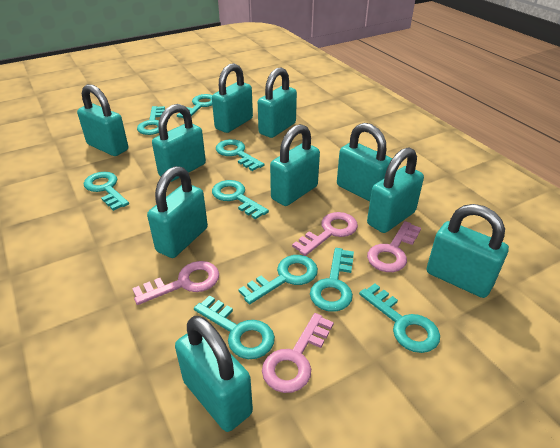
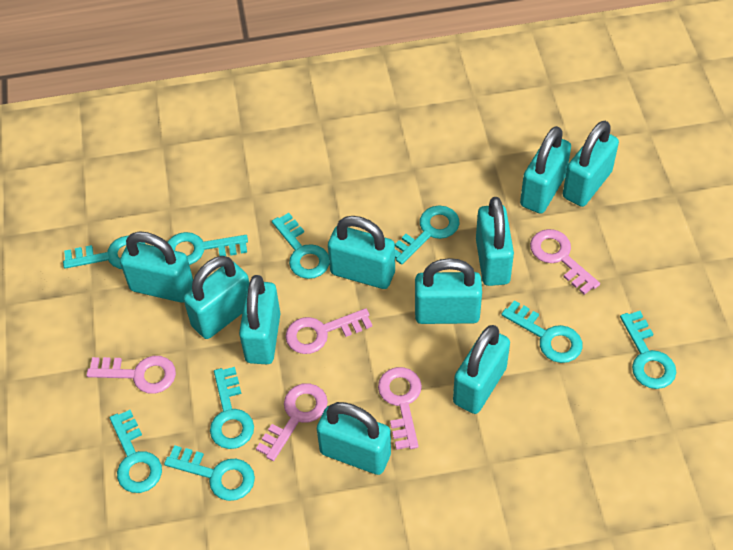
pink key: [132,261,219,305] [262,313,334,393] [292,212,358,256] [367,221,421,272] = 4 -> [86,356,176,394] [256,383,328,461] [285,308,372,354] [378,367,422,450] [530,229,600,295] = 5

